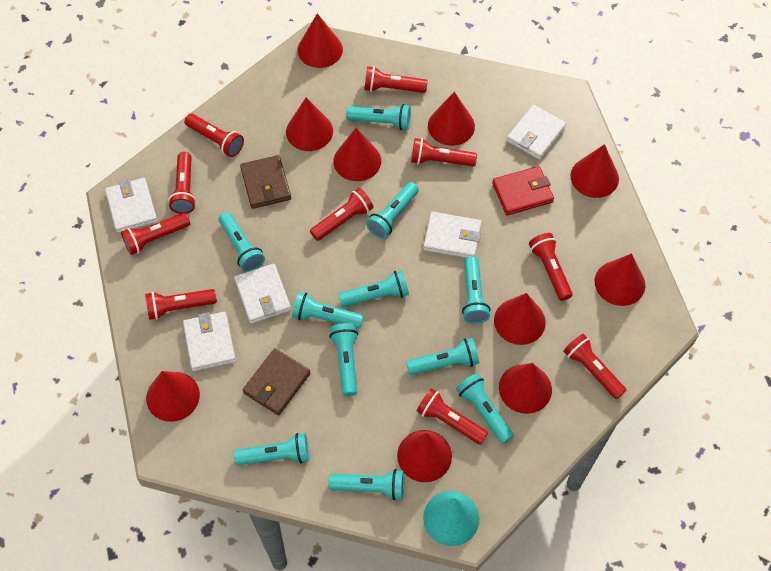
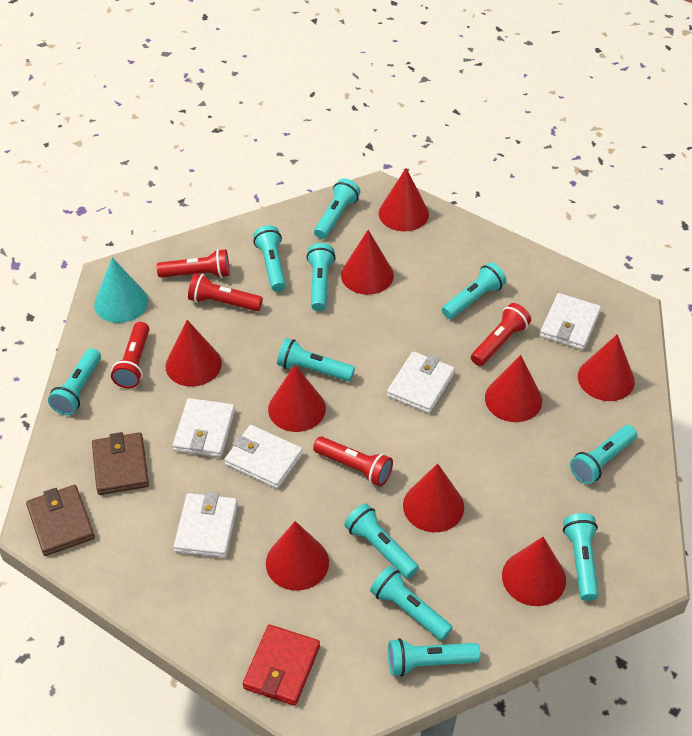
red cone: [146,371,200,422] [286,97,333,151] [297,13,343,68] [333,128,381,181] [397,430,452,482] [428,92,475,146] [494,293,546,345] [499,363,552,414] [570,144,619,198] [595,253,645,306] = 10 -> [166,320,222,387] [266,521,329,591] [268,365,326,432] [341,230,394,295] [379,168,429,232] [403,463,464,532] [485,355,542,422] [502,537,566,606] [578,334,635,401] = 9
red flashlight: [121,213,190,255] [145,289,217,320] [168,152,196,214] [184,114,244,157] [310,188,374,241] [364,66,428,93] [411,138,477,166] [417,388,488,445] [529,233,573,301] [563,334,627,399] = 10 -> [111,322,149,388] [157,249,230,278] [188,273,263,311] [313,437,393,487] [471,303,531,366] = 5

